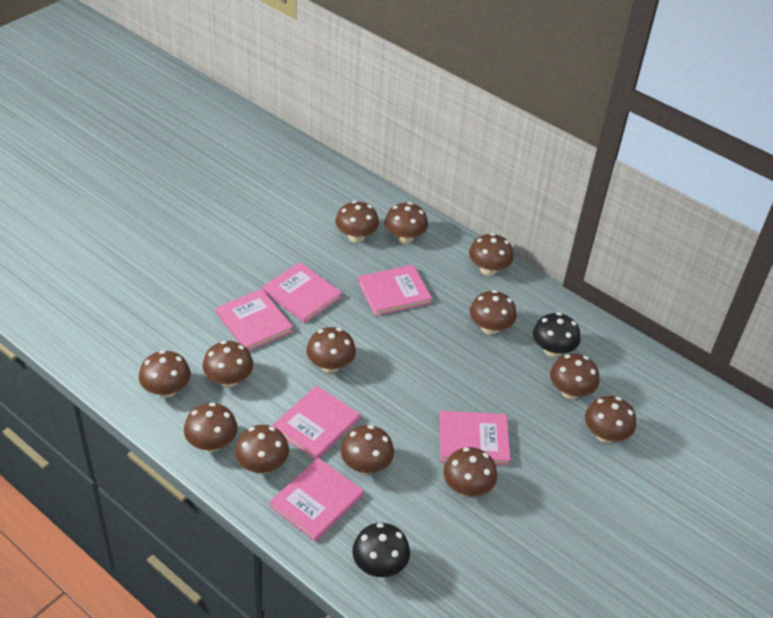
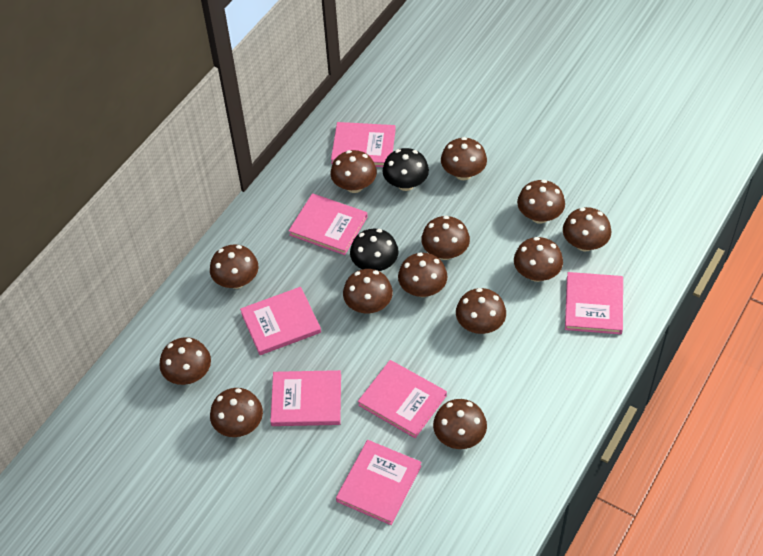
pink book: [216,289,293,351] [263,262,342,323] [270,458,363,542] [272,386,360,460] [358,265,432,316] [440,411,510,465] = 6 -> [240,287,321,355] [270,370,341,426] [289,193,368,255] [331,122,396,167] [336,440,421,525] [358,360,447,438] [565,272,623,334] = 7

